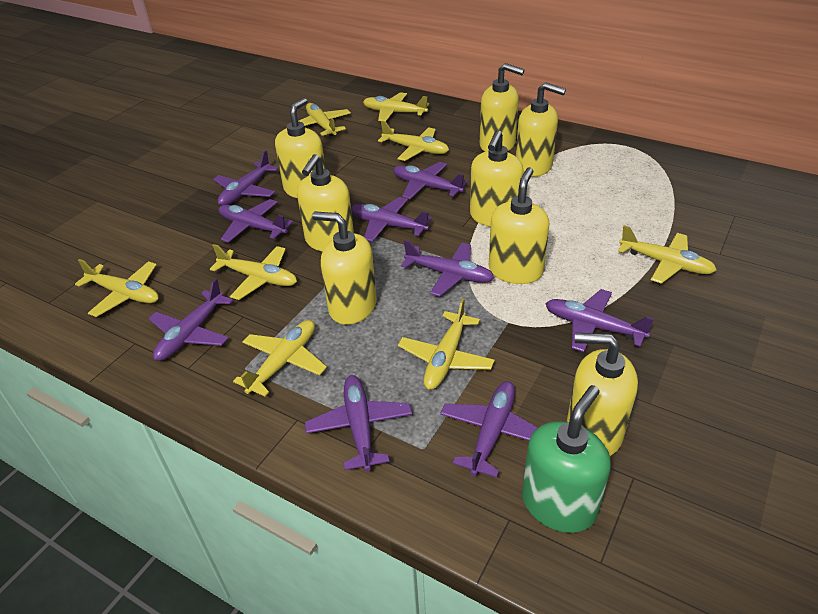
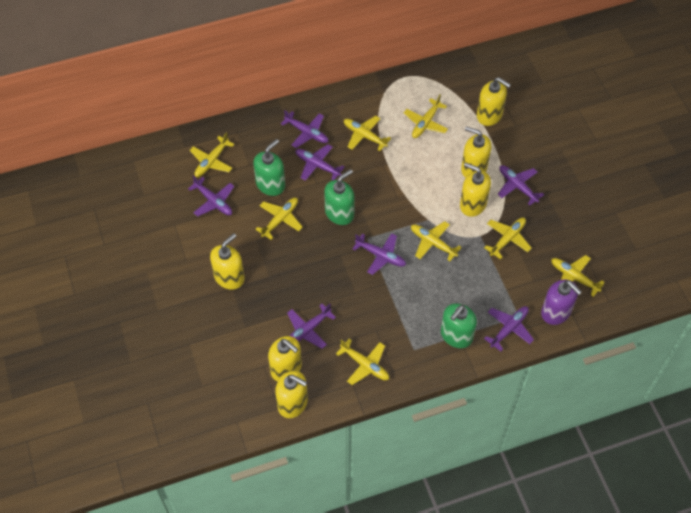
green soap dispenser: [522,385,611,533] = 1 -> [253,139,285,196] [324,169,355,225] [441,303,477,348] = 3
purple plane: [149,279,233,361] [213,150,279,206] [219,199,293,243] [305,375,412,471] [351,197,432,242] [393,162,468,199] [401,240,494,297] [440,381,538,478] [545,289,654,352] = 9 -> [188,175,234,217] [281,110,329,148] [287,304,336,349] [295,144,345,181] [353,233,406,275] [484,306,534,351] [498,165,544,205] = 7
purple soap dispenser: none = 0 -> [541,279,582,325] = 1
yellow soap dispenser: [275,98,326,198] [297,154,354,252] [312,211,377,325] [470,130,523,227] [480,63,525,152] [489,167,549,284] [516,82,566,177] [567,333,638,456] = 8 -> [210,233,245,290] [268,336,302,382] [275,371,308,418] [460,162,491,217] [461,126,491,178] [477,77,511,126] = 6

